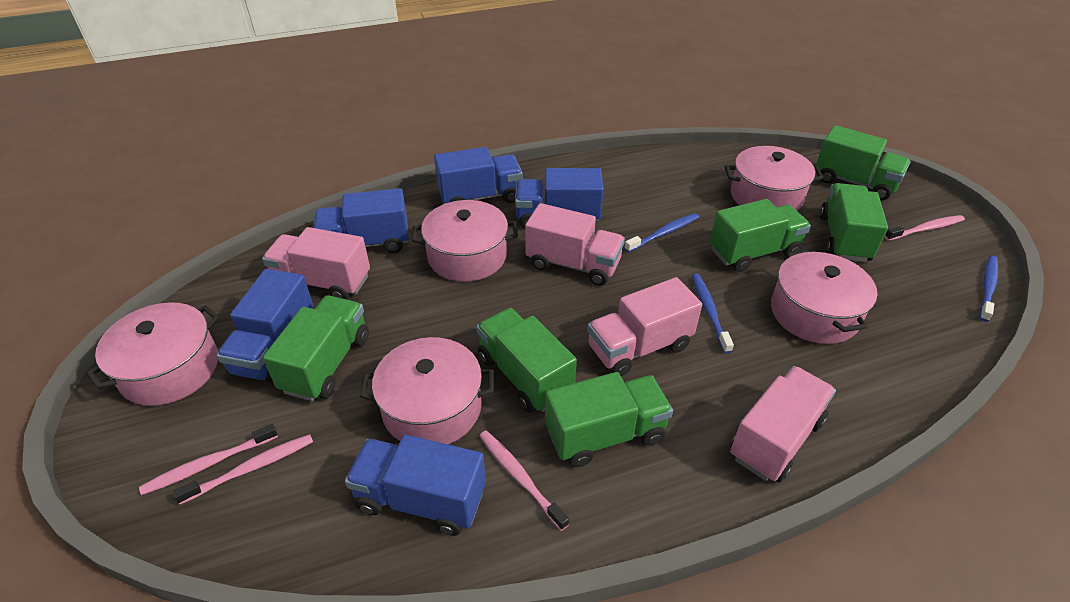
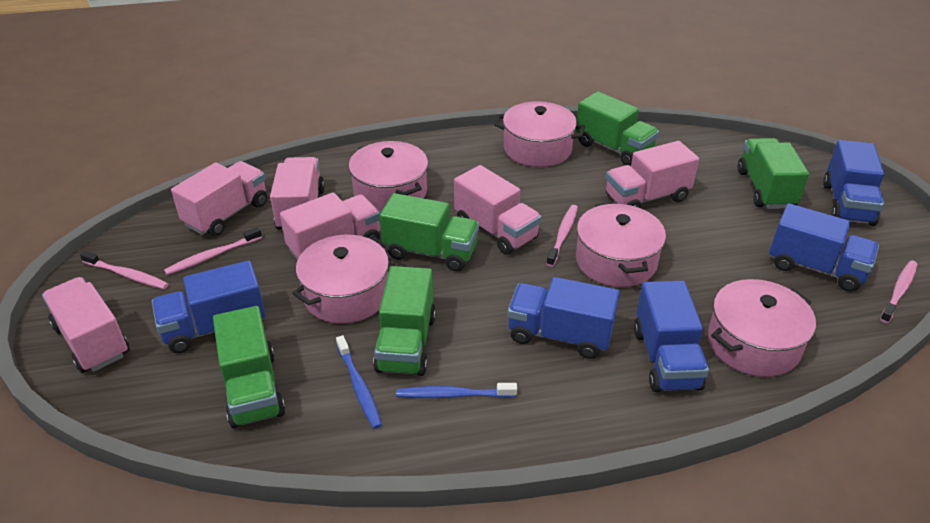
blue toothbrush: [624,213,699,252] [692,274,734,353] [980,256,998,322] = 3 -> [336,335,382,429] [396,383,517,398] = 2
green truck: [263,295,369,401] [476,308,577,413] [545,372,673,467] [710,199,811,272] [816,125,911,200] [820,183,888,262] = 6 -> [213,306,285,428] [373,266,436,376] [380,193,479,271] [576,91,659,166] [738,138,809,209] = 5
pink truck: [262,227,370,300] [525,203,625,286] [587,277,702,376] [730,366,836,482] = 4 -> [42,277,130,373] [171,161,268,236] [270,157,325,231] [280,192,380,260] [454,165,542,255] [606,141,699,208] = 6

